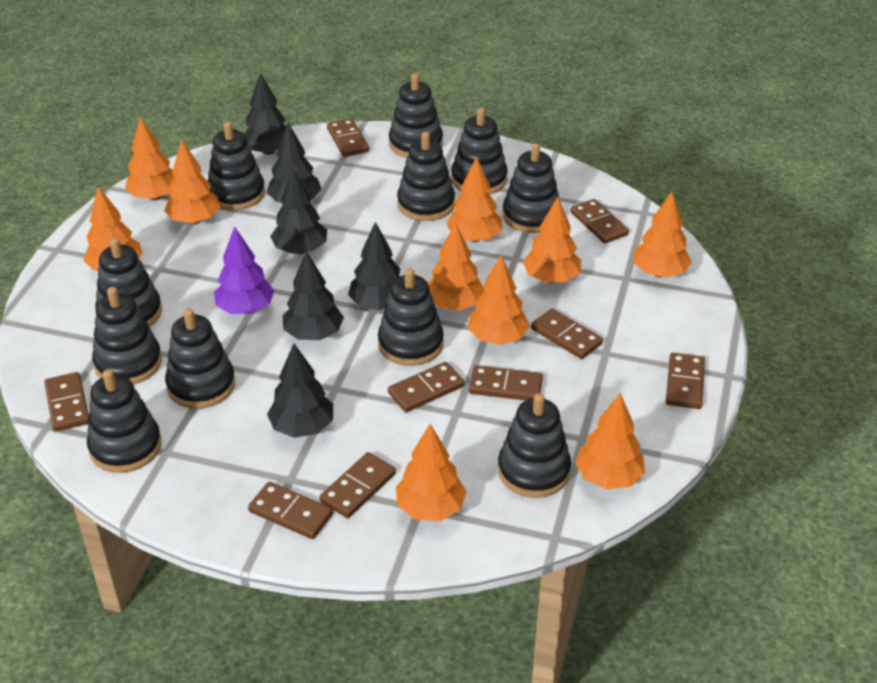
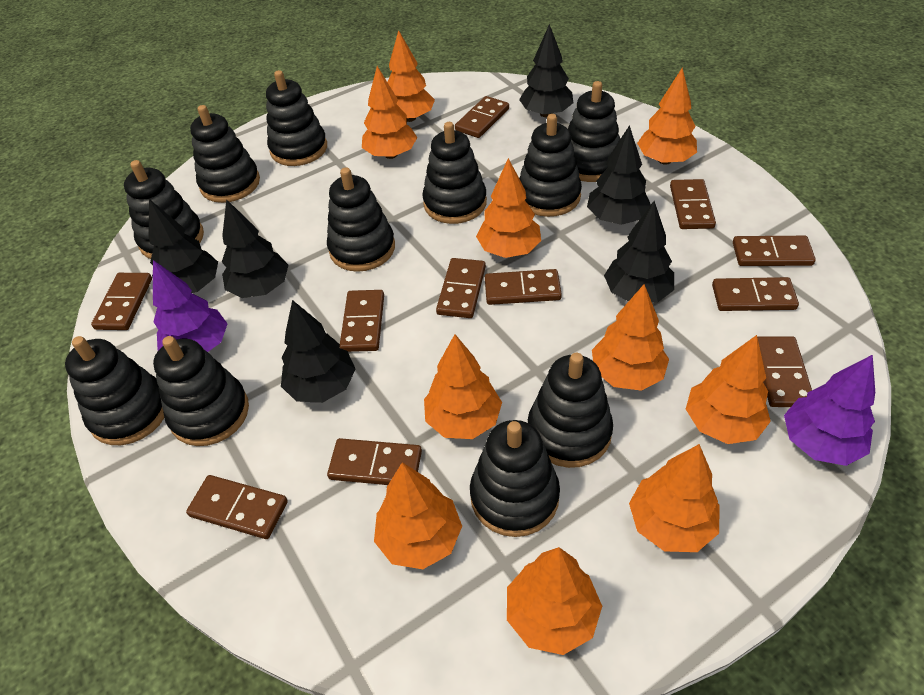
brown domino: [44,372,89,432] [248,482,333,539] [319,452,396,518] [327,119,369,157] [388,362,464,412] [469,365,543,400] [531,308,603,359] [570,199,629,243] [666,353,705,409] = 9 -> [91,273,152,330] [186,475,288,539] [327,438,422,485] [340,290,384,352] [436,258,486,318] [455,96,509,138] [485,269,562,305] [670,179,716,229] [712,277,799,311] [733,236,816,266] [757,336,812,407] = 11
purple tree: [214,226,275,314] = 1 -> [153,260,228,352] [784,355,875,466] = 2

